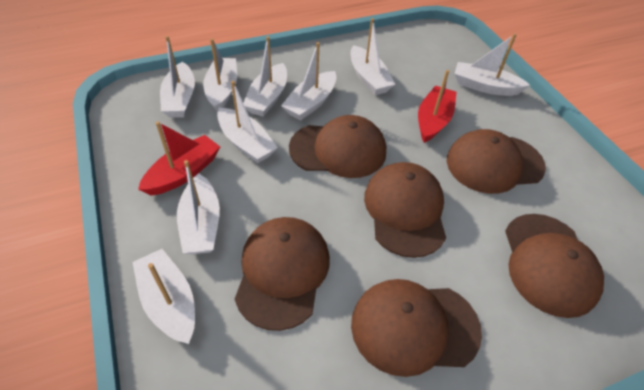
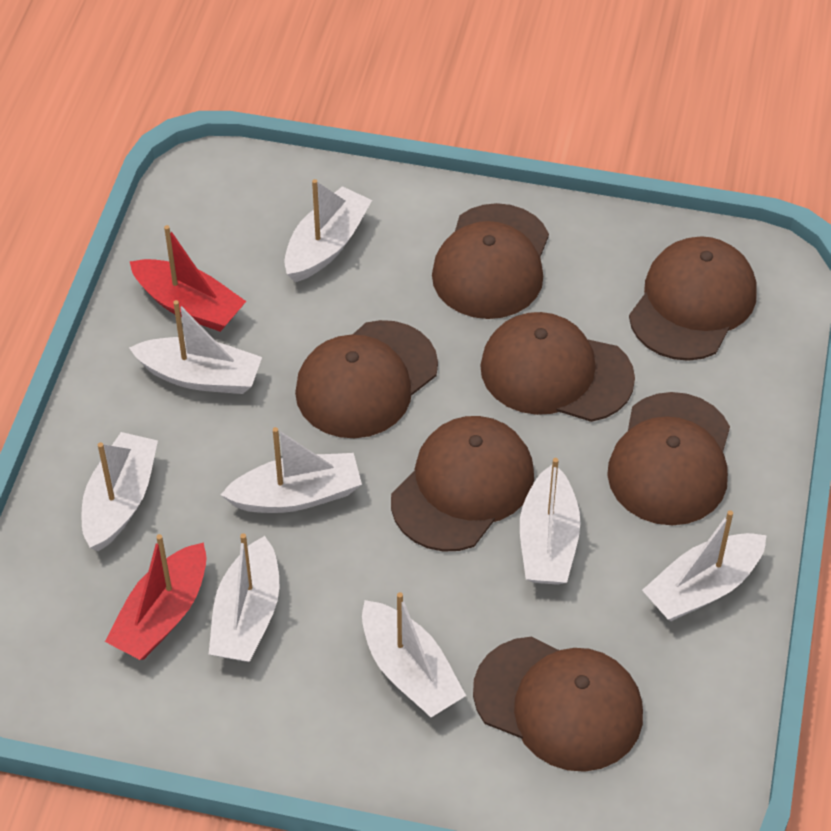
brown cap: [235,217,330,331] [289,115,386,178] [351,279,482,377] [364,162,446,258] [447,129,546,194] [505,214,604,318] = 6 -> [295,320,438,438] [391,416,534,552] [432,203,549,319] [473,637,643,772] [480,312,635,422] [607,392,730,525] [629,236,757,361] = 7
white boat: [133,249,195,344] [160,36,195,118] [177,160,220,254] [203,38,237,112] [217,81,278,163] [243,36,287,117] [281,42,336,121] [350,18,395,95] [454,34,530,96] = 9 -> [82,432,158,551] [129,300,262,394] [209,533,279,662] [221,427,362,513] [284,179,372,282] [362,592,466,717] [520,458,581,585] [642,510,767,621] = 8

